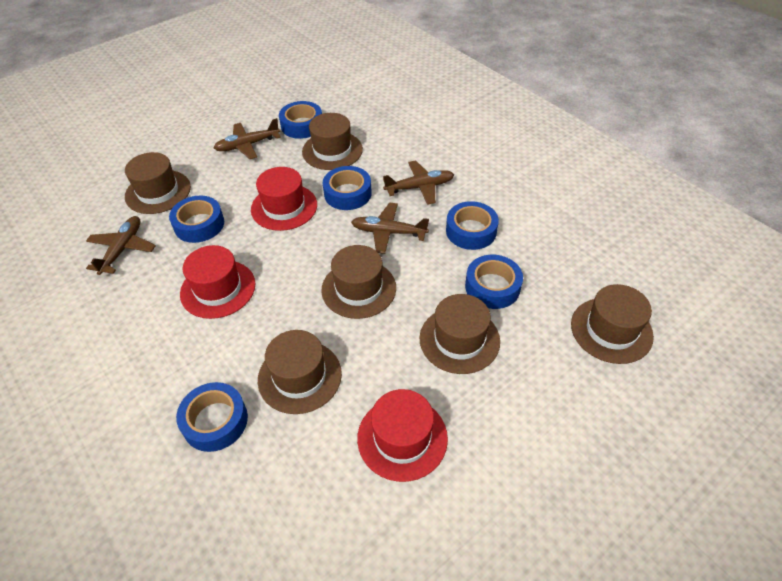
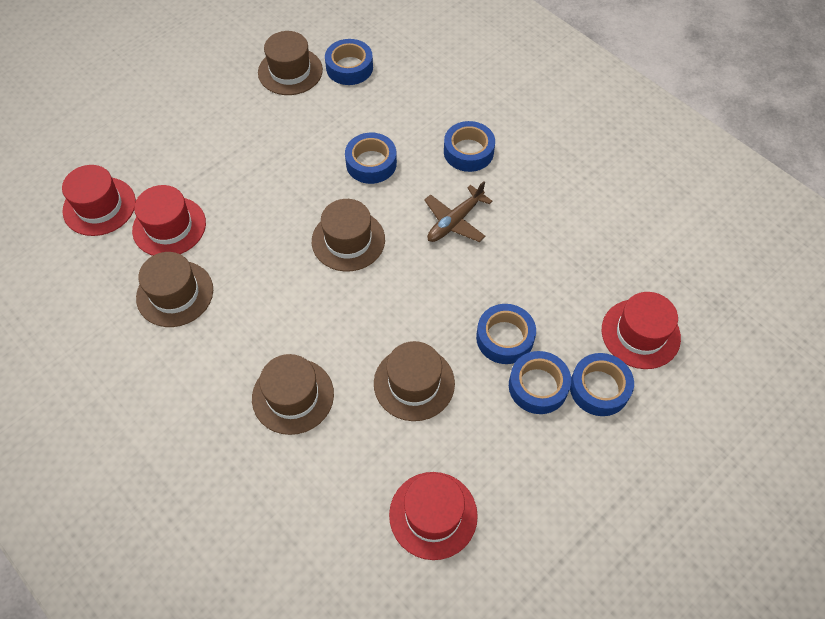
brown hat: [125,152,191,214] [258,330,342,414] [302,113,363,170] [321,245,396,319] [420,294,500,374] [571,284,654,364] = 6 -> [136,252,213,327] [252,354,334,435] [258,31,323,95] [312,199,385,272] [374,341,455,421] = 5
brown plane: [86,216,156,275] [214,118,281,159] [351,203,429,254] [383,161,454,205] = 4 -> [424,181,492,242] = 1
red hat: [180,245,255,319] [251,167,317,231] [357,389,448,482] = 3 -> [62,165,136,236] [132,185,206,256] [389,472,478,560] [602,292,681,369] = 4

